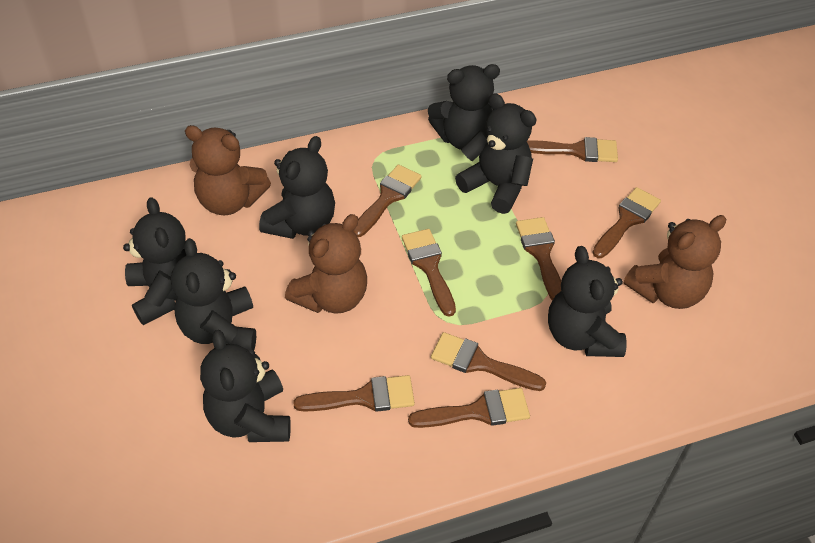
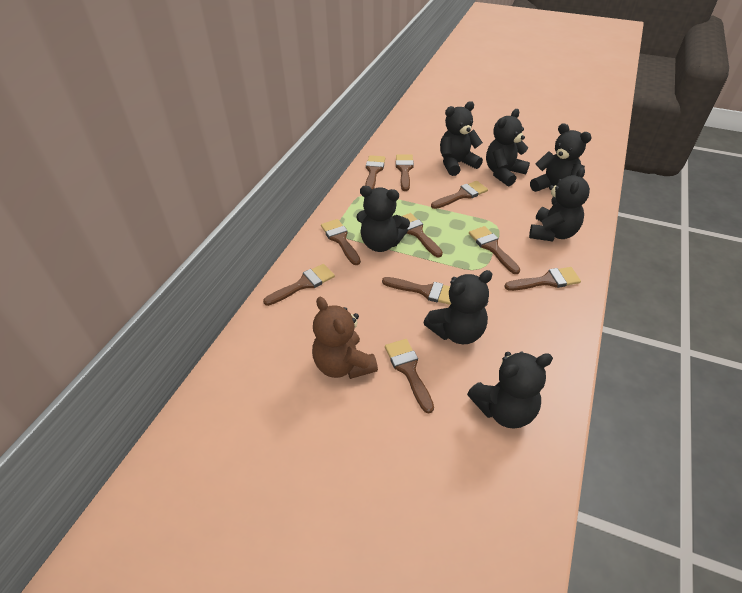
brown brush: [293,375,415,412] [353,165,422,237] [402,229,456,317] [408,388,530,428] [431,332,546,391] [516,217,561,301] [527,137,618,162] [592,187,661,258] = 8 -> [263,264,335,306] [321,219,361,265] [365,155,385,189] [382,277,451,305] [385,339,434,414] [396,154,414,191] [402,213,443,257] [431,181,488,209] [469,226,520,274] [504,267,581,291] = 10
brown teddy bear: [185,125,271,215] [285,214,367,314] [623,215,726,309] = 3 -> [312,297,378,379] = 1

